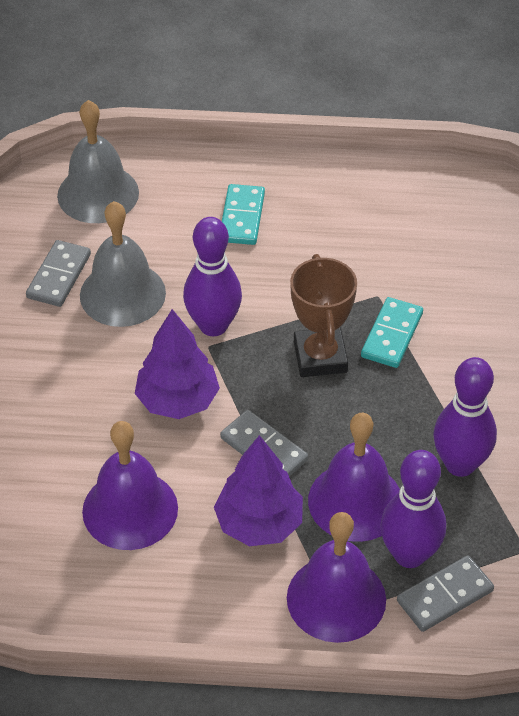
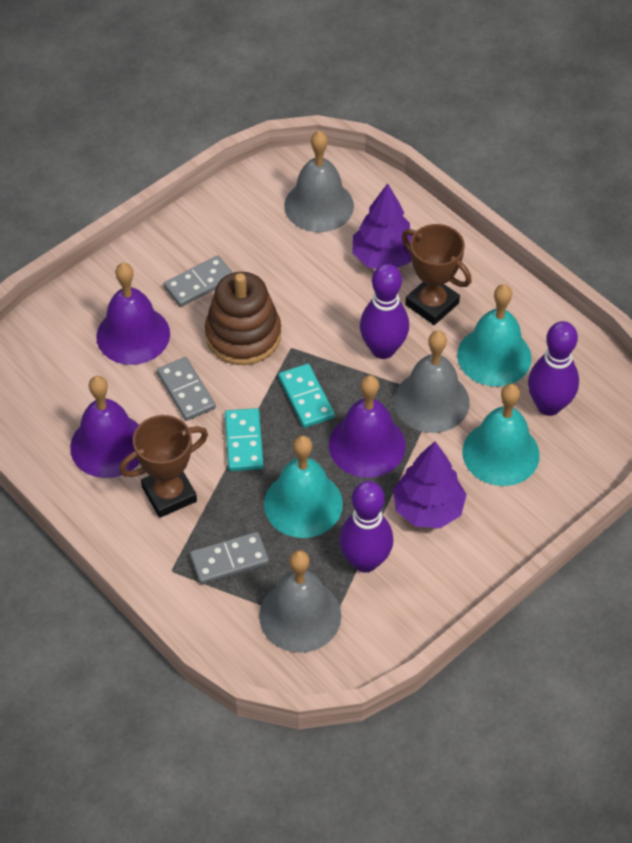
brown stacking toy: none = 0 -> [205,272,281,365] = 1
brown trophy: [290,254,357,377] = 1 -> [119,415,208,518] [402,224,472,325] = 2
grey bell: [57,100,139,223] [80,201,166,327] = 2 -> [259,550,341,653] [284,131,354,232] [394,331,470,433] = 3
turquoise bell: none = 0 -> [264,435,343,538] [457,284,532,387] [462,384,540,486] = 3

